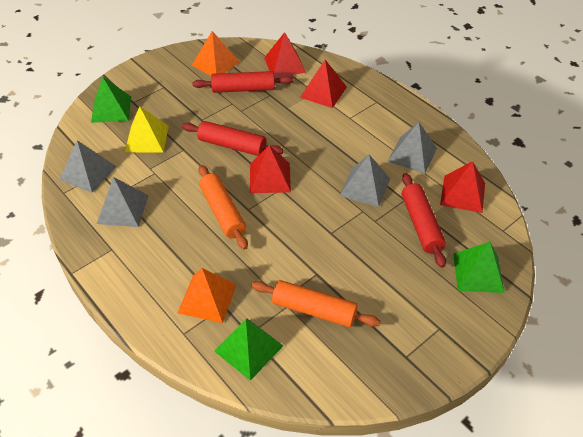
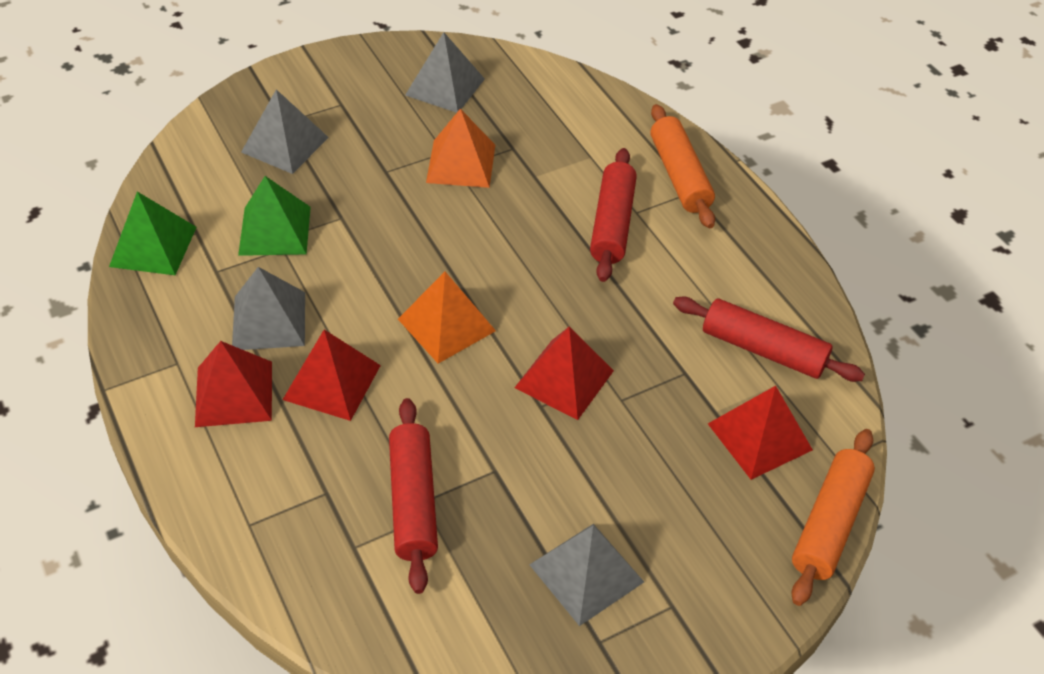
green pyramid: [91,76,131,123] [214,318,283,381] [453,242,505,293] = 3 -> [109,192,197,275] [238,176,311,256] = 2
yellow pyramid: [125,106,169,153] = 1 -> none = 0

